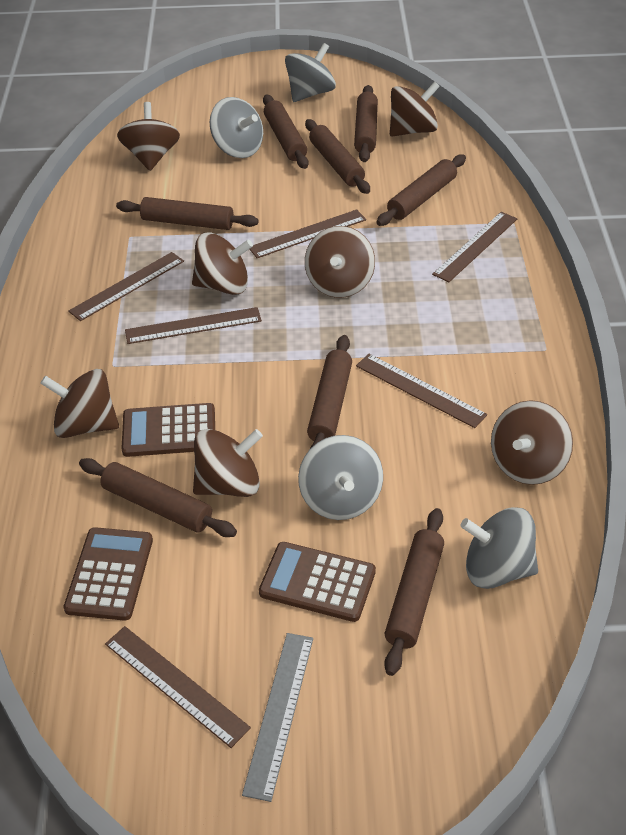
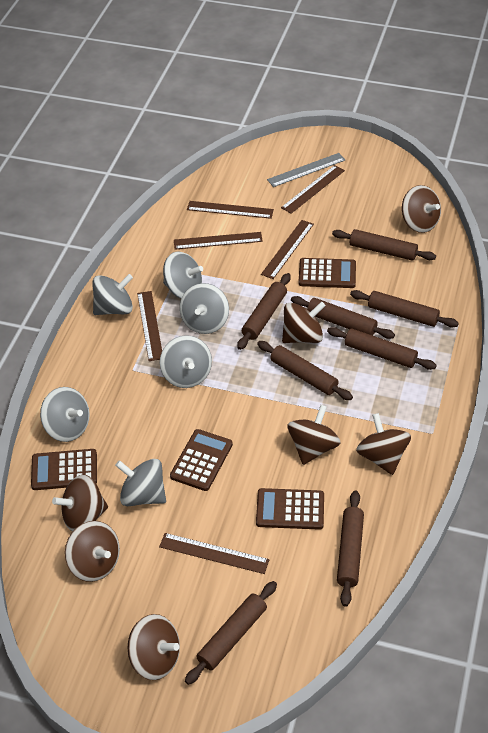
brown calculator: [63,527,153,621] [121,403,215,457] [259,542,376,622] = 3 -> [31,449,97,490] [170,429,233,491] [256,488,324,530] [298,258,356,288] = 4
grey spinning top: [210,97,263,158] [285,43,336,102] [298,435,383,520] [461,507,538,589] = 4 -> [40,387,90,442] [92,274,133,315] [115,459,166,506] [160,335,212,388] [163,252,203,298] [180,283,229,334] = 6

